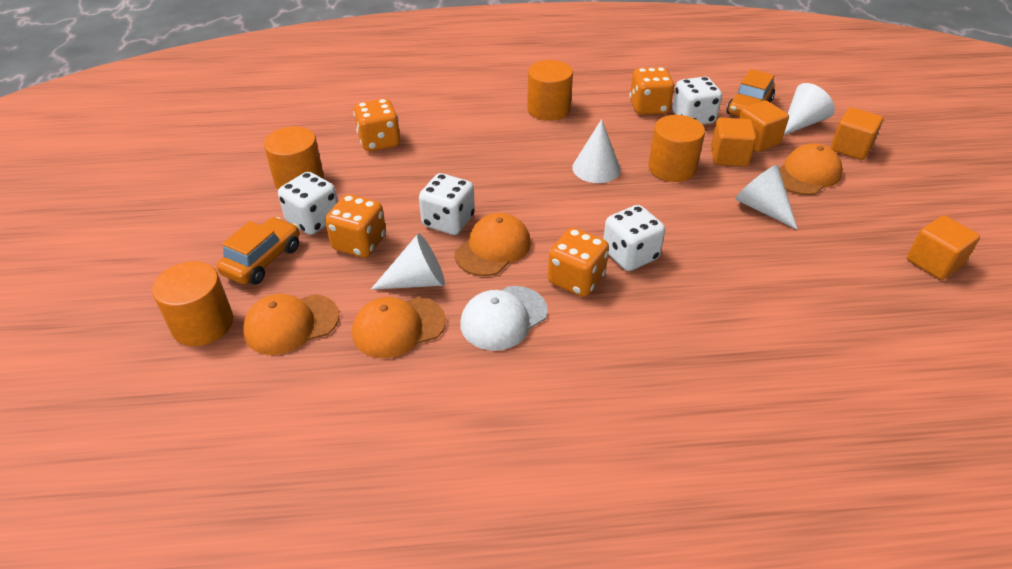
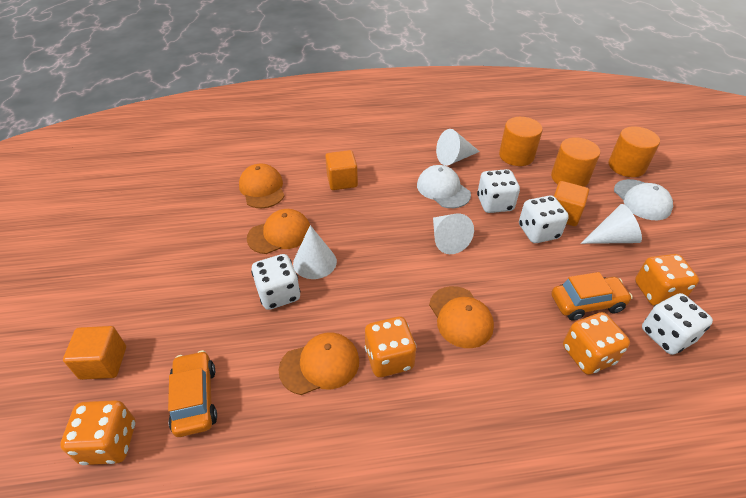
orange cube: [711,118,756,167] [739,100,789,152] [830,107,883,160] [907,215,980,280] = 4 -> [63,326,126,380] [325,150,358,190] [554,181,589,226] = 3
orange cylinder: [152,261,233,346] [264,126,324,189] [527,60,573,121] [648,115,705,182] = 4 -> [499,117,543,166] [551,137,600,187] [609,126,660,177] = 3
white cap: [460,286,548,351] = 1 -> [417,165,471,208] [614,179,673,220] = 2

